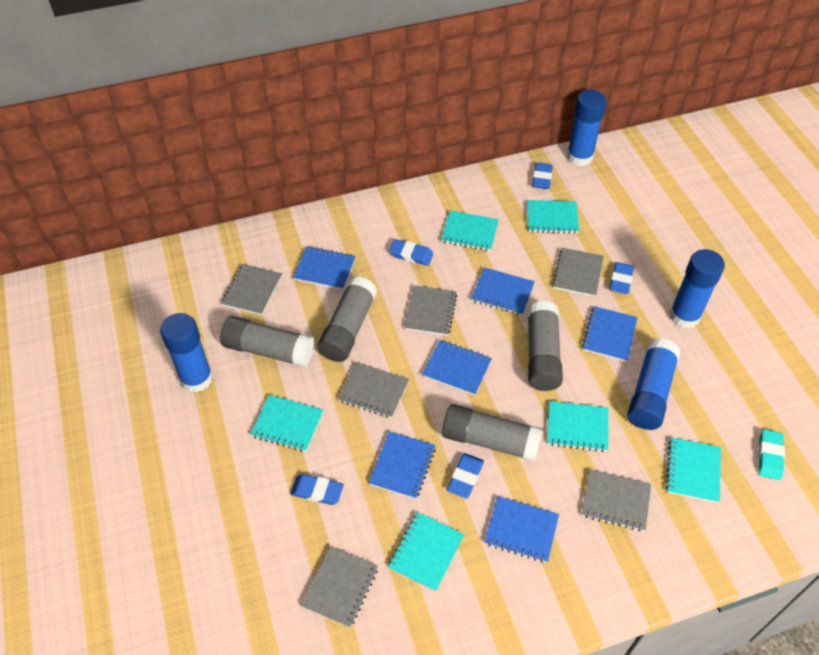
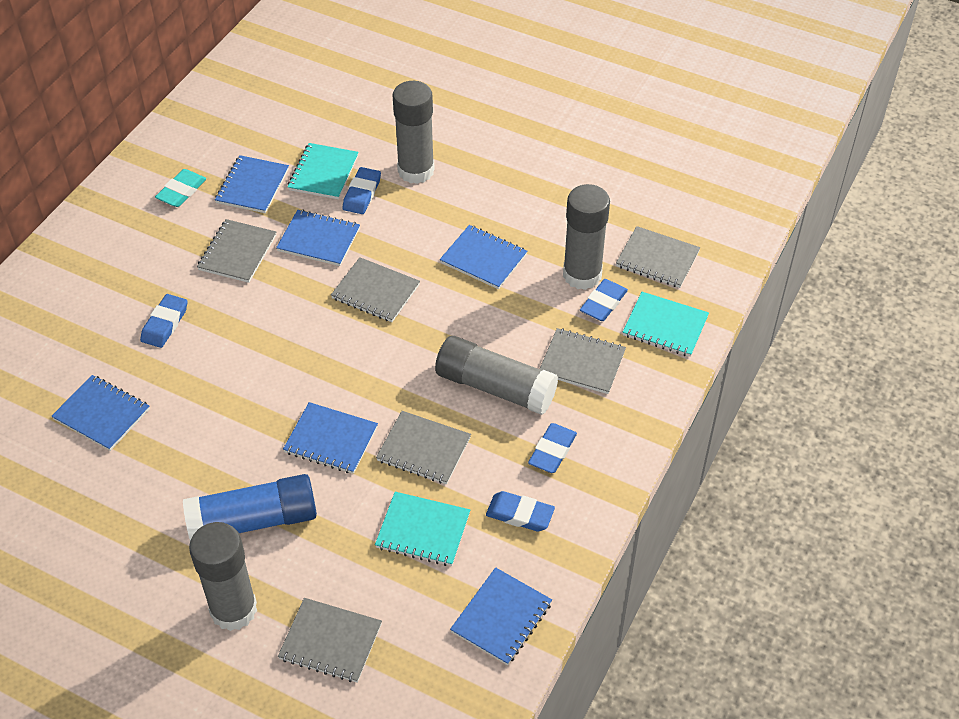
blue glue stick: [160,313,213,393] [567,90,607,166] [627,338,680,430] [669,249,725,328] = 4 -> [183,474,317,540] = 1
turquoise notebook: [250,395,323,452] [388,512,464,592] [441,211,499,251] [527,200,579,234] [547,401,608,452] [666,437,721,503] = 6 -> [288,143,359,199] [375,492,470,566] [623,292,709,357] = 3

